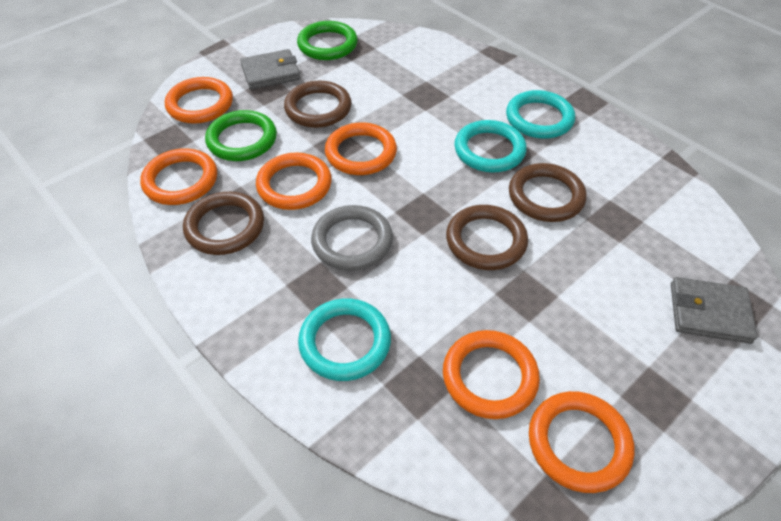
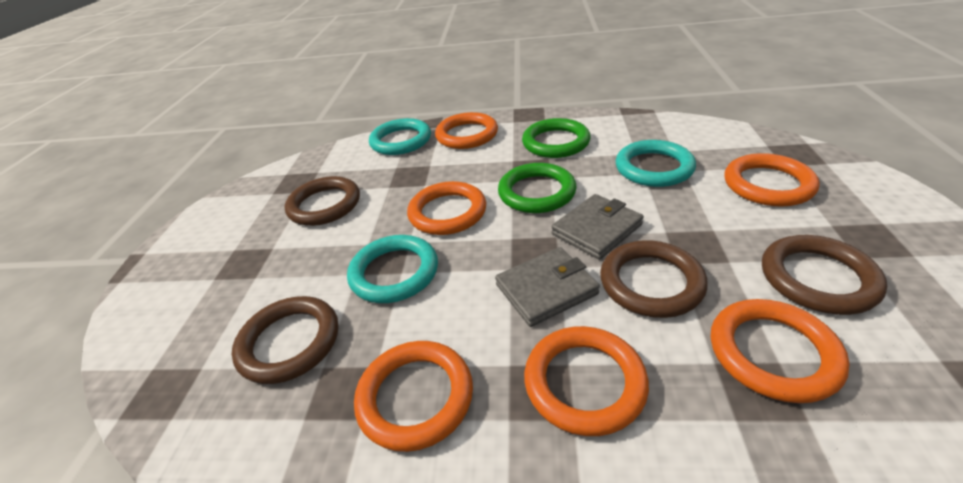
grey ring: [311,205,393,271] = 1 -> none = 0

